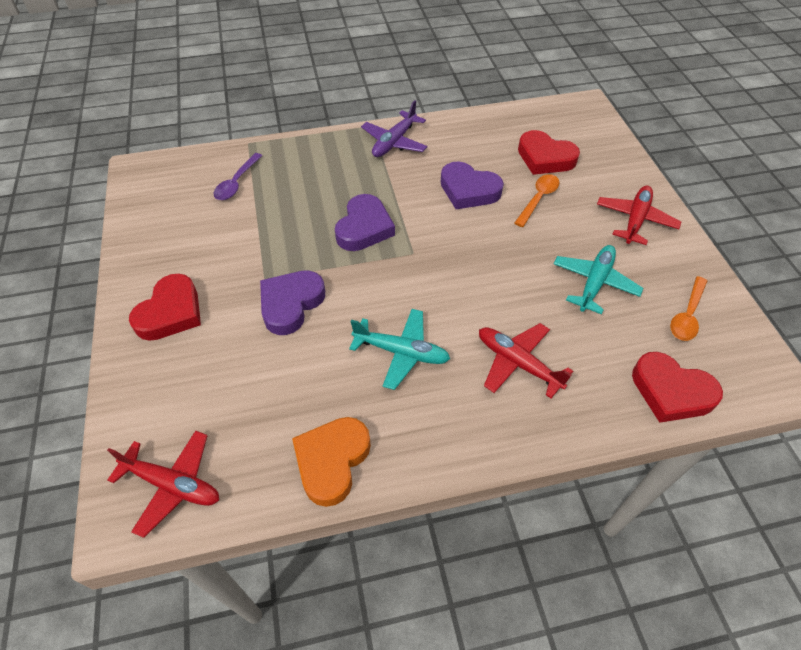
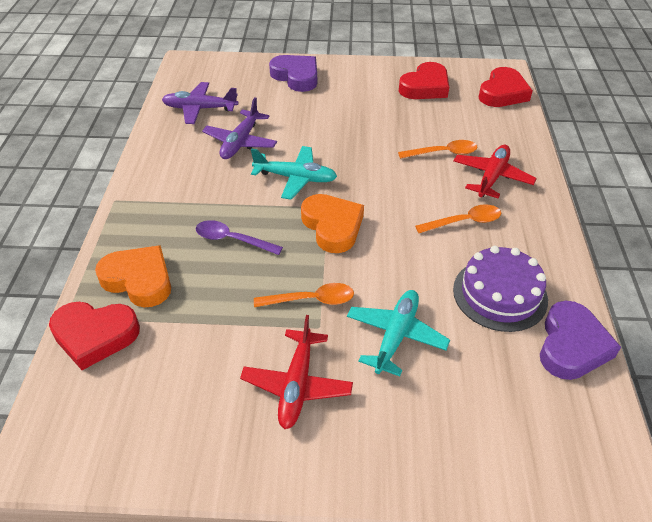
orange heart: [292,417,371,507] = 1 -> [95,245,171,307] [301,194,364,253] = 2
orange spoon: [514,174,559,227] [670,276,707,341] = 2 -> [254,283,354,307] [398,140,477,159] [415,204,501,233] = 3
purple cake: none = 0 -> [453,246,548,332] = 1
purple heart: [260,270,325,335] [335,194,395,251] [441,161,504,209] = 3 -> [269,55,317,92] [540,301,621,380] = 2
purple plane: [361,100,427,157] = 1 -> [162,82,238,124] [202,97,277,159] = 2
red plane: [107,431,219,538] [479,323,573,398] [597,186,681,245] = 3 -> [240,315,353,429] [453,145,537,198] = 2

